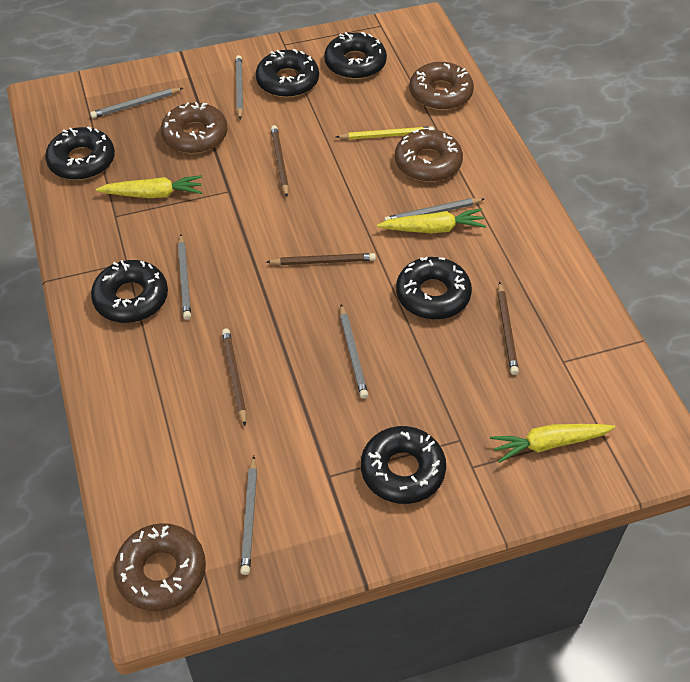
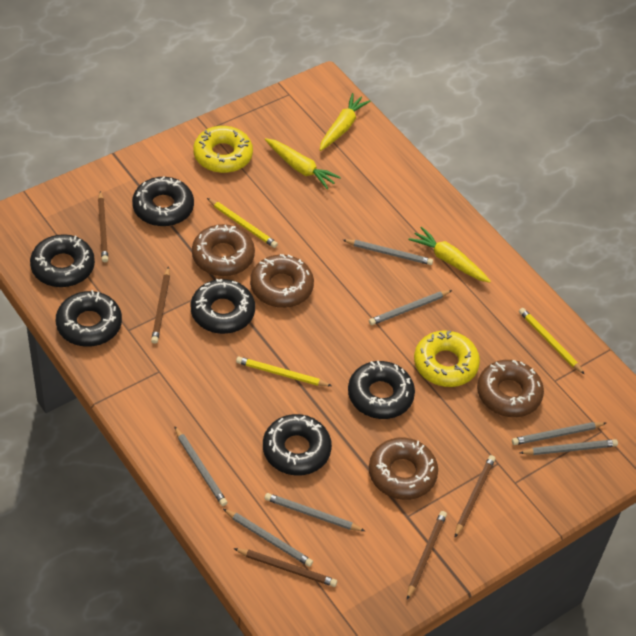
brown pencil: [222,328,247,426] [266,253,376,265] [271,125,289,197] [498,282,519,375] = 4 -> [98,191,108,262] [151,266,170,344] [234,548,337,587] [407,511,447,600] [455,455,495,537] = 5
grey pencil: [90,88,183,118] [178,234,191,320] [235,55,243,119] [240,456,257,575] [340,304,368,399] [384,198,484,221] = 6 -> [174,426,227,506] [223,509,313,567] [265,493,365,531] [343,239,433,265] [369,290,452,325] [512,422,606,445] [520,439,618,455] = 7
yellow donut: none = 0 -> [193,126,253,173] [414,330,480,387] = 2
yellow pencil: [336,126,434,140] = 1 -> [207,198,278,248] [236,357,332,386] [519,308,585,375] = 3

